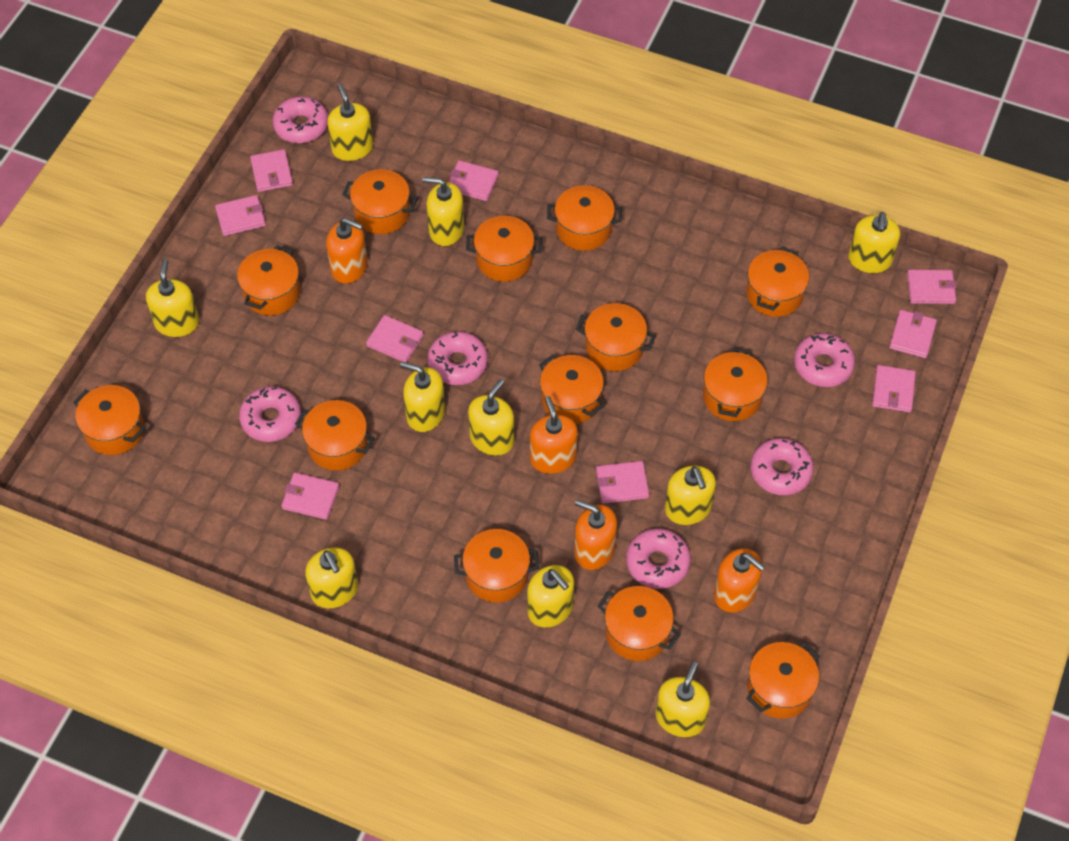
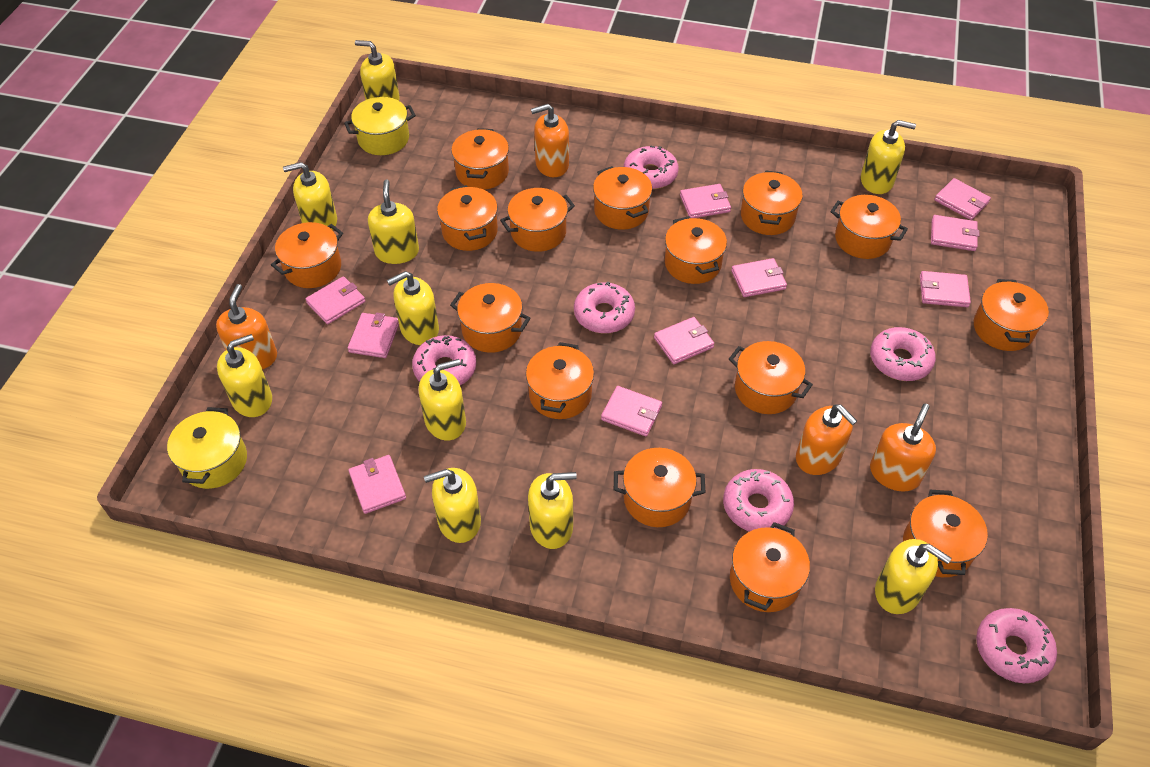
orange pot: [73,385,145,455] [237,245,300,316] [295,400,375,471] [342,169,418,234] [454,529,539,602] [466,216,542,282] [539,355,605,424] [547,185,622,251] [576,303,656,371] [598,586,681,661] [703,348,768,421] [746,247,809,317] [746,642,820,719] = 13 -> [271,222,343,288] [437,185,498,251] [450,283,531,353] [451,128,509,190] [500,188,575,252] [526,342,594,419] [593,166,652,230] [614,448,706,527] [665,216,727,284] [729,341,813,414] [730,522,810,612] [741,171,803,235] [830,195,908,259] [903,490,988,577] [974,279,1049,351] = 15
pink wallet: [215,195,266,236] [250,149,293,192] [281,473,339,520] [366,315,424,362] [449,160,499,201] [596,461,649,504] [872,365,916,413] [889,310,937,358] [907,270,957,304] = 9 -> [305,276,365,324] [348,313,399,358] [348,455,406,514] [601,386,662,437] [654,317,714,364] [680,184,731,218] [731,258,787,297] [920,271,971,307] [931,215,980,251] [934,178,991,220] = 10
yellow pot: none = 0 -> [167,407,247,489] [344,97,416,155] = 2

